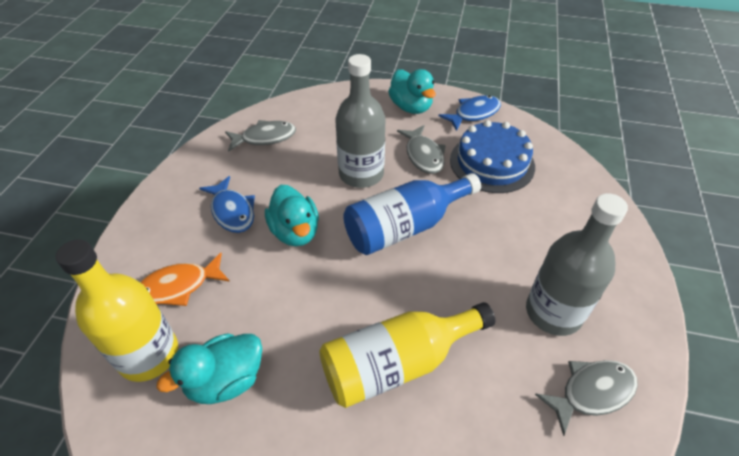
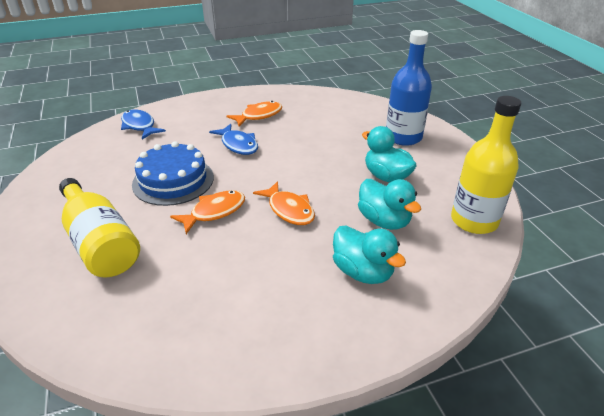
grey bottle: [335,54,385,188] [526,193,628,336] = 2 -> none = 0
grey fish: [225,120,296,152] [397,125,446,174] [535,360,638,436] = 3 -> none = 0
orange fish: [140,253,230,306] = 1 -> [170,190,245,234] [226,101,282,126] [253,181,315,225] = 3

